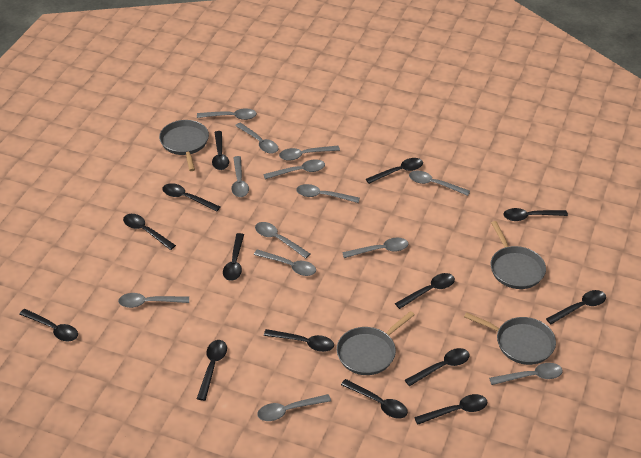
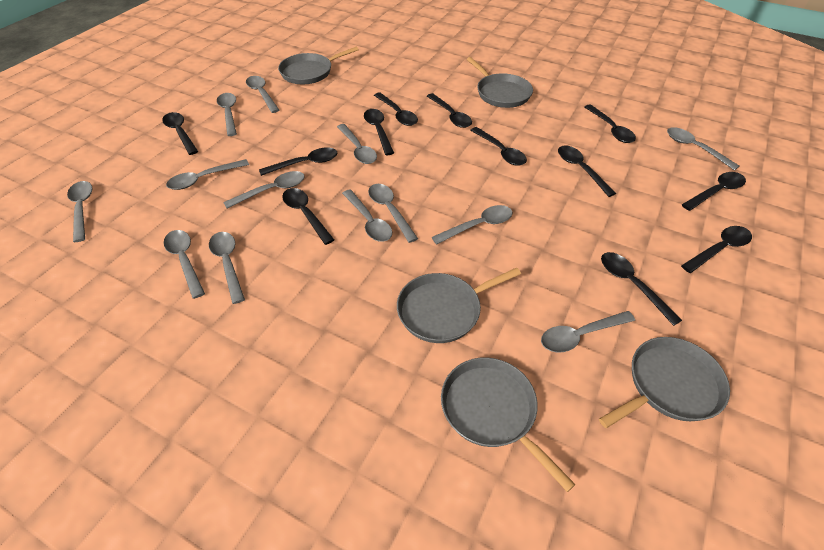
black spoon: [19,309,78,341] [123,214,176,250] [162,183,220,212] [197,340,227,401] [212,131,229,170] [223,233,244,281] [264,329,334,352] [341,379,408,419] [366,158,423,184] [395,273,455,309] [405,348,470,386] [414,394,487,425] [503,208,568,221] [546,290,606,324] = 14 -> [162,112,198,155] [259,147,337,176] [282,188,334,245] [364,109,394,155] [374,92,418,126] [427,93,472,128] [470,127,527,166] [558,145,616,197] [585,104,636,143] [601,252,682,326] [681,226,752,273] [682,172,746,211] = 12
grey pan: [159,120,209,171] [337,311,415,375] [464,312,556,365] [491,221,546,289] = 4 -> [278,47,359,84] [397,268,521,343] [441,357,576,492] [467,57,533,108] [599,337,730,428] = 5

